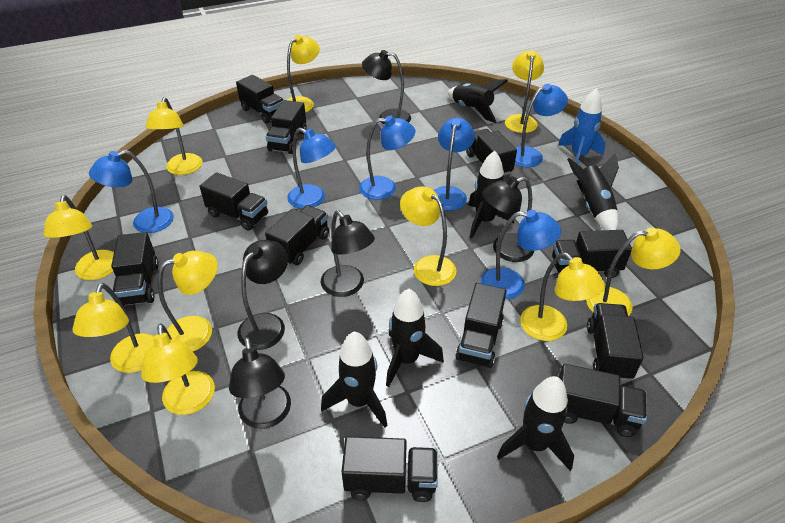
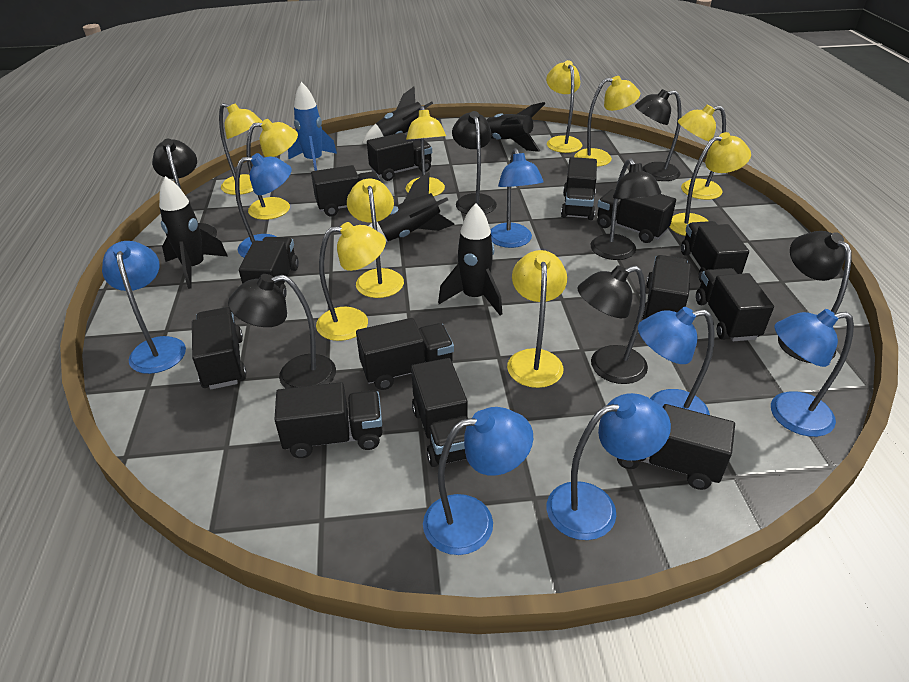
black lamp: [229,337,291,429] [237,240,288,350] [320,211,375,297] [362,50,411,125] [482,176,534,262] = 5 -> [152,139,217,237] [228,274,336,388] [452,111,497,214] [578,265,648,384] [591,158,661,260] [635,89,681,181] [778,231,852,363] = 7
black rocket: [321,331,387,428] [386,289,444,387] [448,79,508,123] [468,151,514,239] [497,376,574,471] [567,153,619,230] = 6 -> [159,176,228,289] [362,87,433,144] [369,172,455,242] [438,203,502,315] [486,102,545,152] = 5
black truck: [111,232,159,306] [200,172,268,231] [236,75,284,124] [265,205,329,265] [266,100,307,154] [342,436,438,502] [455,283,507,368] [466,129,517,175] [552,230,632,278] [559,364,647,437] [587,303,644,381] = 11 -> [192,307,247,389] [239,237,299,298] [274,382,383,458] [311,165,381,216] [356,318,454,390] [367,133,432,181] [411,358,468,467] [561,157,597,220] [597,189,676,243] [617,404,735,490] [643,255,691,319] [681,221,749,282] [696,268,774,341] = 13
blue lamp: [89,150,174,233] [287,128,336,209] [359,116,415,200] [433,118,475,211] [481,210,561,299] [515,84,568,167] = 6 -> [102,241,186,374] [235,153,292,258] [423,407,533,555] [490,148,544,248] [547,393,671,540] [638,307,715,415] [771,309,854,437] = 7

